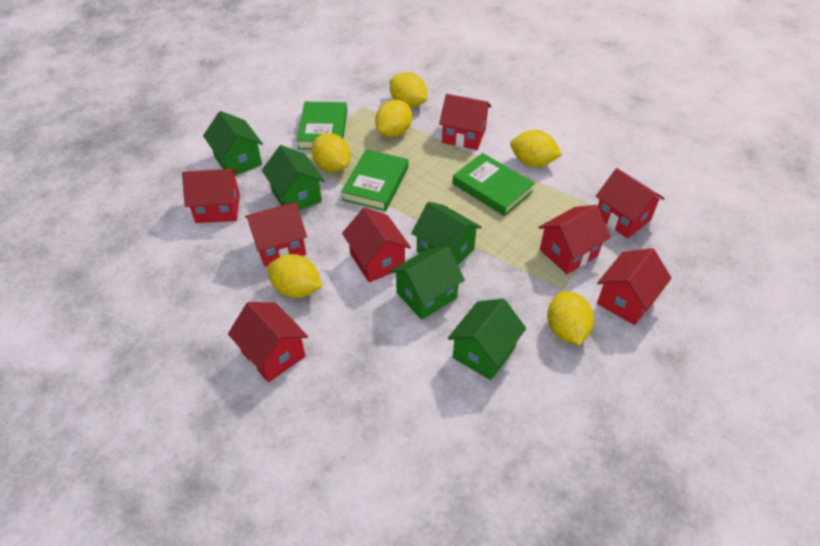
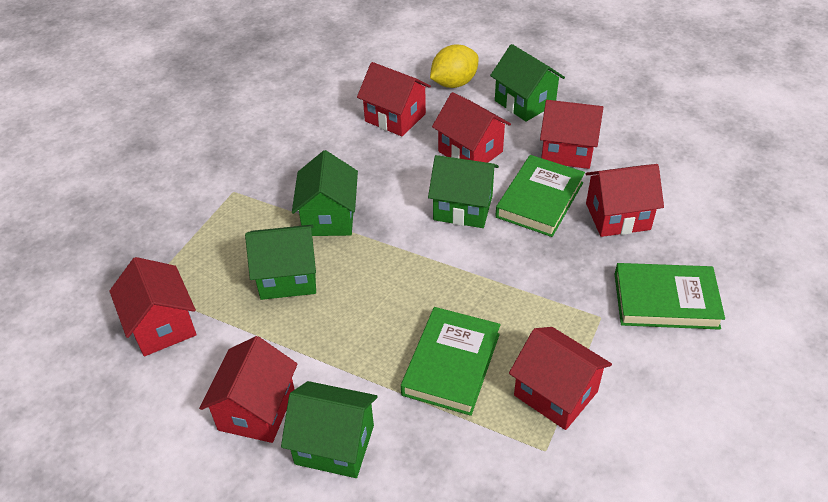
red house: [182,169,240,223] [228,302,308,382] [245,202,307,267] [342,207,411,283] [439,94,491,150] [539,205,611,274] [596,168,665,238] [597,248,671,325] = 8 -> [109,257,197,356] [199,336,298,443] [357,62,431,136] [432,92,511,163] [509,327,612,430] [540,100,603,169] [585,164,664,237] = 7
yellow lemon: [267,254,323,298] [312,133,351,172] [375,100,412,137] [390,72,427,108] [510,130,562,167] [547,291,594,346] = 6 -> [430,45,479,88] = 1

